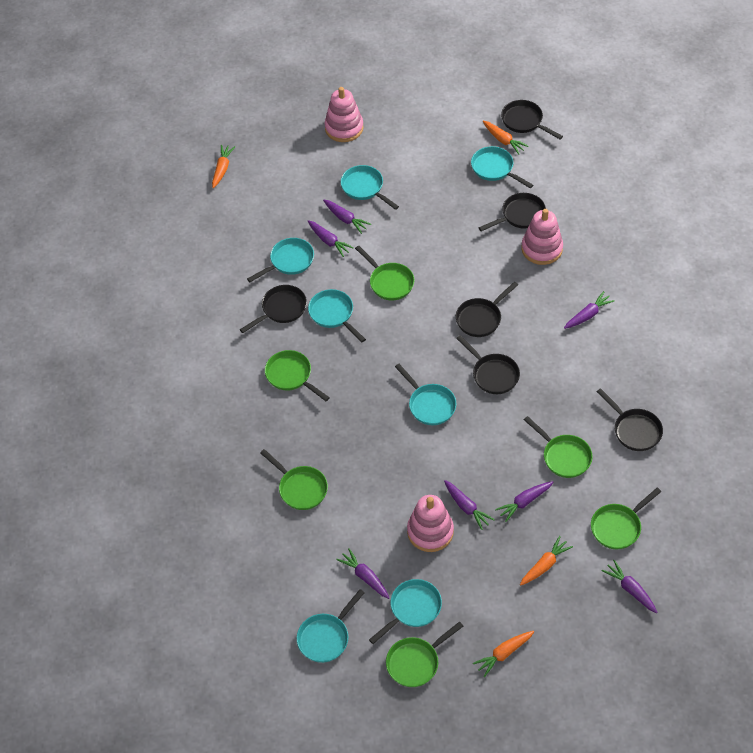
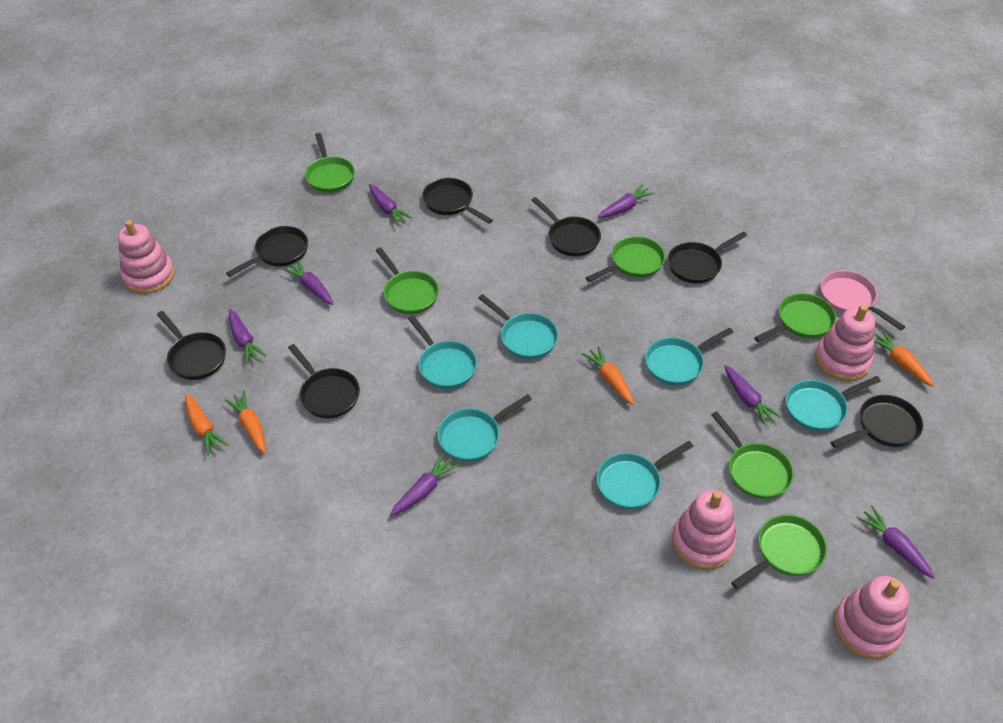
black pan: [240,285,307,333] [456,282,518,337] [456,335,520,394] [479,193,546,231] [501,100,563,140] [597,388,663,451] = 6 -> [157,311,226,380] [226,226,308,277] [288,344,360,419] [422,178,493,224] [532,197,601,256] [668,232,747,284] [830,395,923,448] = 7
pink pan: none = 0 -> [821,270,905,331] = 1
pink stacking toy: [324,87,363,142] [407,495,454,552] [522,209,563,265] = 3 -> [118,220,175,294] [672,490,737,570] [815,305,875,381] [834,576,909,659] = 4
turquoise pan: [247,238,314,282] [297,589,365,663] [308,289,366,342] [341,165,399,210] [369,579,442,644] [395,364,456,425] [471,146,533,188] = 7 -> [408,315,477,389] [438,394,532,462] [478,294,558,359] [597,441,694,509] [645,327,734,386] [786,376,881,431] = 6

